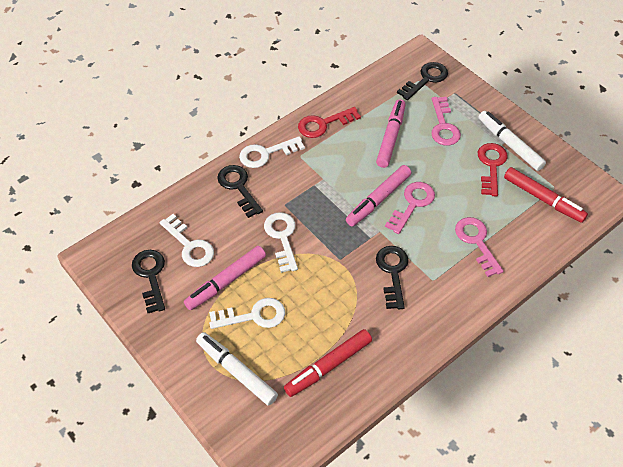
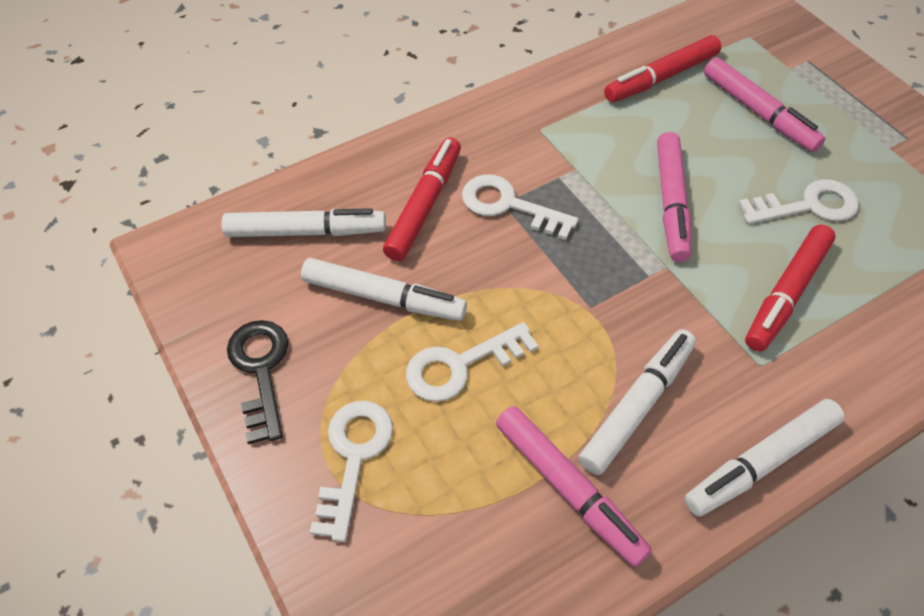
black key: [132,250,165,313] [217,165,263,218] [376,246,409,309] [397,62,448,100] = 4 -> [227,320,288,444] = 1
pink key: [385,182,435,234] [431,97,461,146] [455,217,504,277] = 3 -> none = 0
red key: [298,107,361,138] [478,143,508,197] = 2 -> none = 0
red marker: [284,329,372,397] [504,167,588,223] = 2 -> [383,137,461,261] [604,35,721,102] [745,225,835,352] = 3
white marker: [196,332,278,406] [478,111,546,171] = 2 -> [221,208,386,237] [301,258,467,321] [579,329,696,475] [684,399,844,517] = 4

